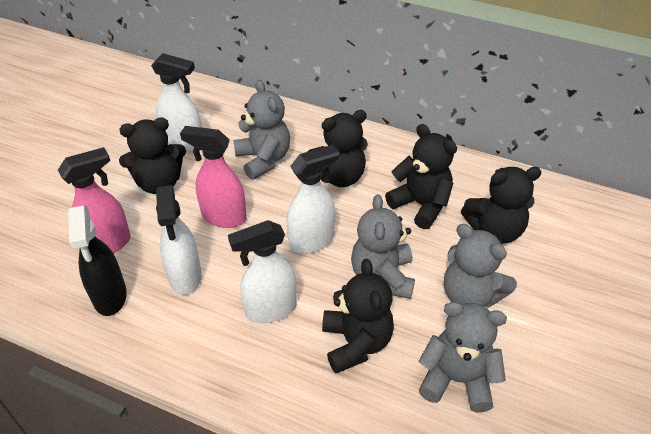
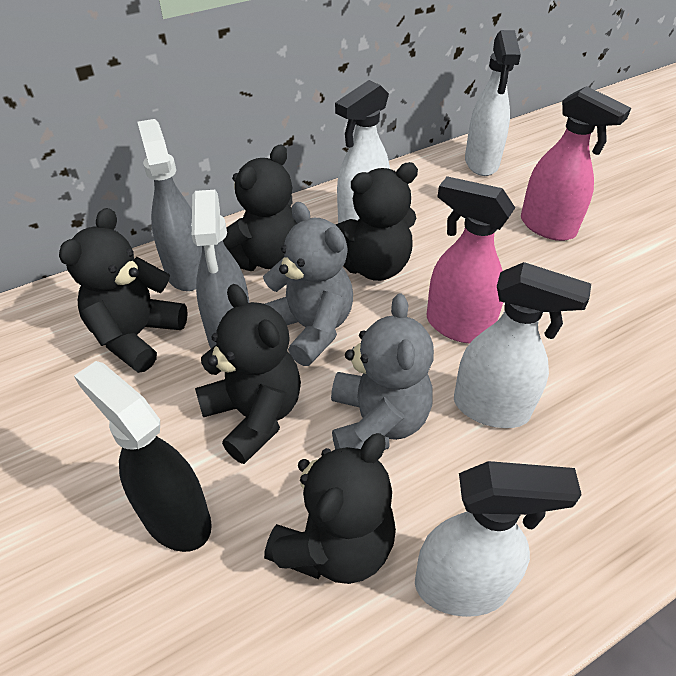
grey spray bottle: none = 0 -> [138,119,202,291] [191,190,249,348] = 2
grey teddy bear: [233,80,290,180] [351,194,415,299] [419,302,507,413] [444,224,517,308] = 4 -> [263,202,353,366] [331,294,434,450] = 2

